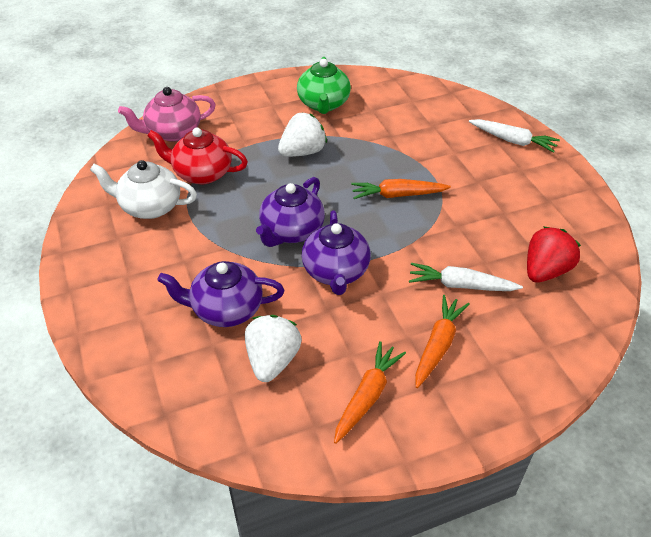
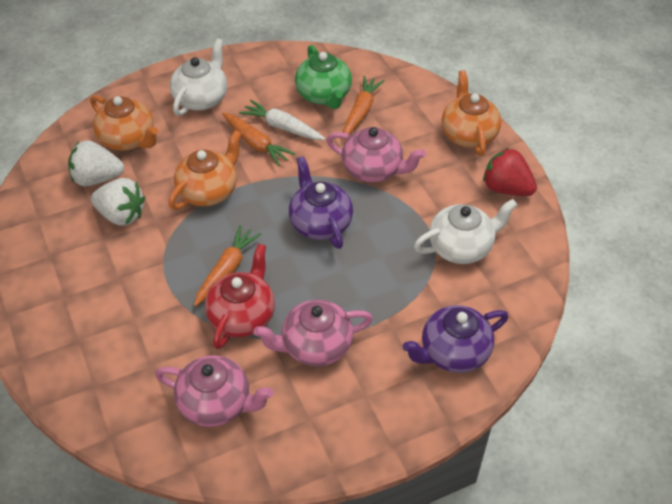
orange teapot: none = 0 -> [90,95,158,151] [169,130,242,210] [441,70,501,156] = 3
pink teapot: [118,87,216,142] = 1 -> [155,355,274,427] [254,299,373,366] [327,127,426,182] = 3
purple teapot: [158,261,284,327] [256,177,325,247] [302,210,371,295] = 3 -> [289,156,353,249] [403,305,508,373] = 2
white carrot: [409,263,523,291] [469,119,560,153] = 2 -> [239,100,325,140] = 1
white teapot: [90,160,197,219] = 1 -> [170,38,227,116] [414,199,517,264] = 2

